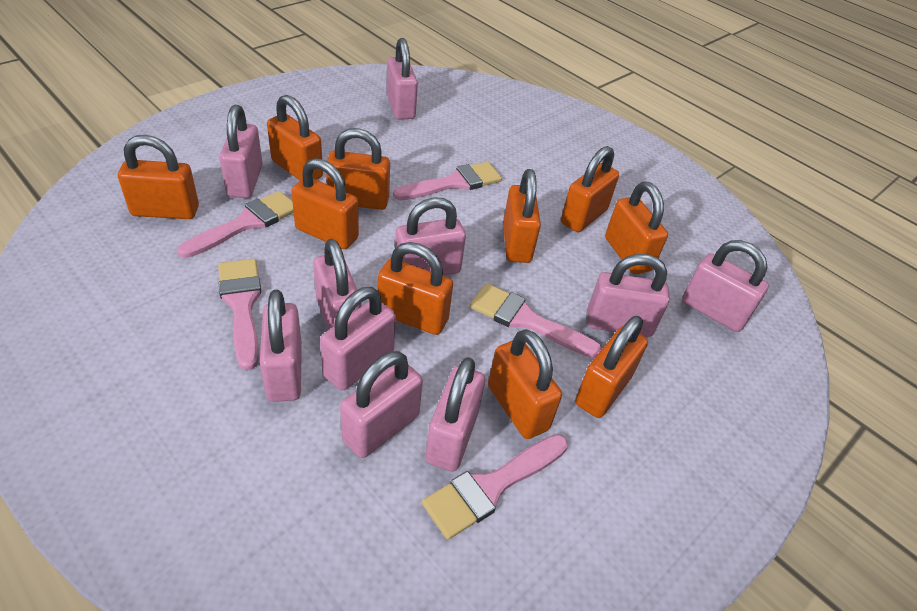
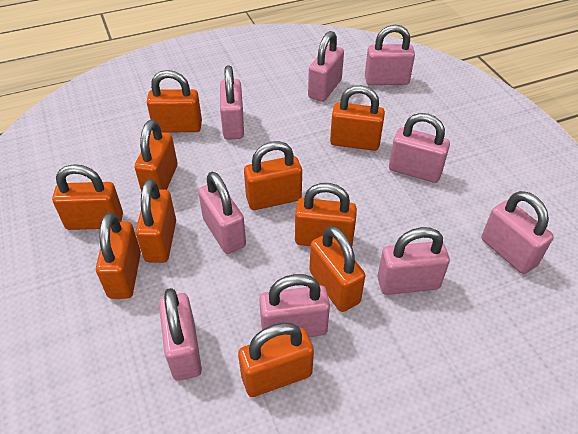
pink brush: [177,191,294,258] [218,259,261,370] [393,162,502,200] [422,434,568,540] [470,283,602,358] = 5 -> none = 0
pink padlock: [219,105,263,198] [260,290,302,402] [313,239,361,330] [320,287,396,390] [340,351,423,458] [387,38,418,120] [395,198,466,276] [425,357,485,471] [587,254,670,337] [682,240,769,332] = 10 -> [159,288,202,381] [198,172,246,254] [220,65,244,140] [259,274,330,337] [308,31,344,102] [365,25,415,85] [378,227,450,295] [389,113,450,183] [482,191,554,274] = 9

